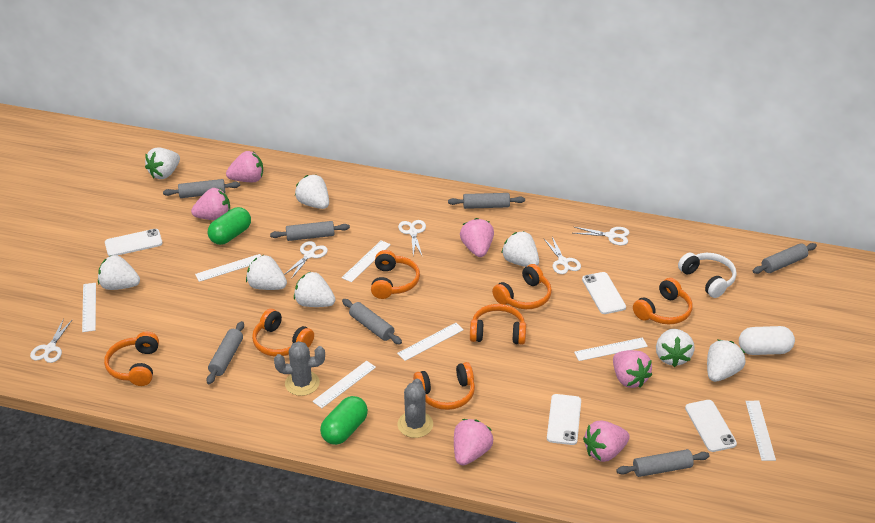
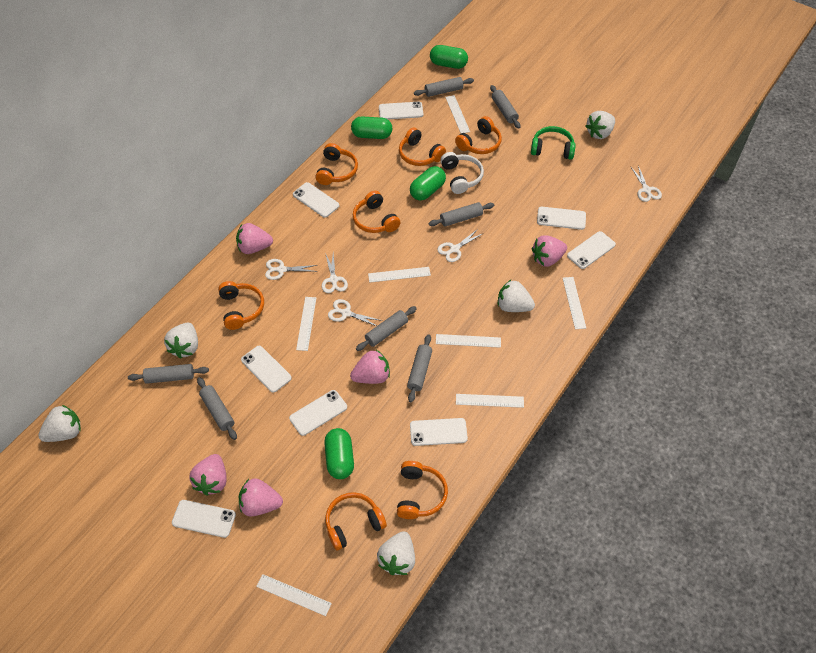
green capsule: [208,207,251,245] [320,396,368,445] = 2 -> [324,428,354,479] [351,116,392,139] [410,166,446,201] [430,45,468,69] = 4
green headphones: none = 0 -> [531,126,576,159] = 1
grey cactus: [274,341,325,396] [398,379,433,438] = 2 -> none = 0
pink strawberry: [191,188,230,220] [226,151,263,182] [454,419,493,465] [460,218,494,257] [583,420,630,462] [613,350,652,388] = 6 -> [190,454,227,495] [236,223,273,254] [239,478,283,517] [350,350,390,384] [532,235,567,267] = 5
white capsule: [739,326,795,355] = 1 -> none = 0
white phone: [105,229,163,256] [547,394,581,445] [582,272,626,314] [685,400,737,452] = 4 -> [172,500,236,538] [241,346,292,393] [289,390,347,436] [293,182,339,218] [379,102,423,119] [410,418,468,446] [537,207,586,230] [567,231,616,269] = 8
white strawberry: [98,255,140,290] [145,147,180,179] [246,255,287,290] [294,272,335,307] [295,175,329,209] [501,231,539,267] [656,329,695,367] [707,340,746,382] = 8 -> [38,405,81,442] [164,323,198,358] [377,531,415,575] [498,280,535,312] [586,111,615,139] = 5

